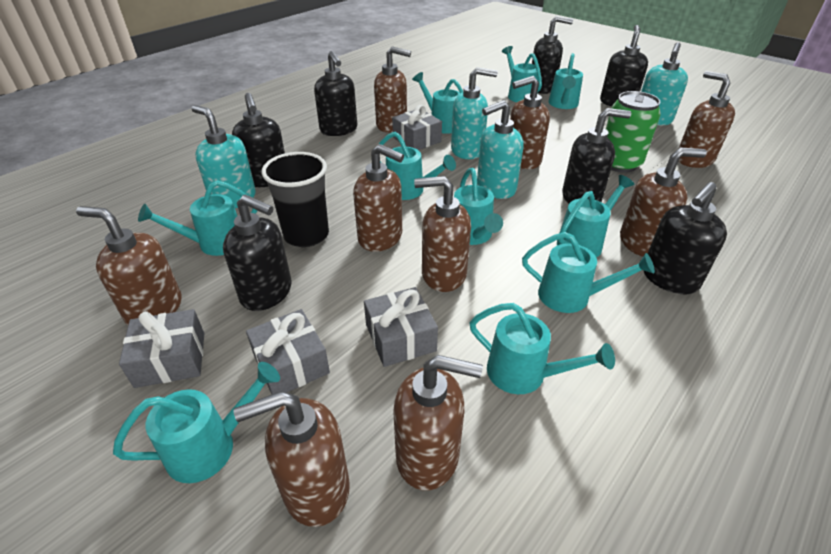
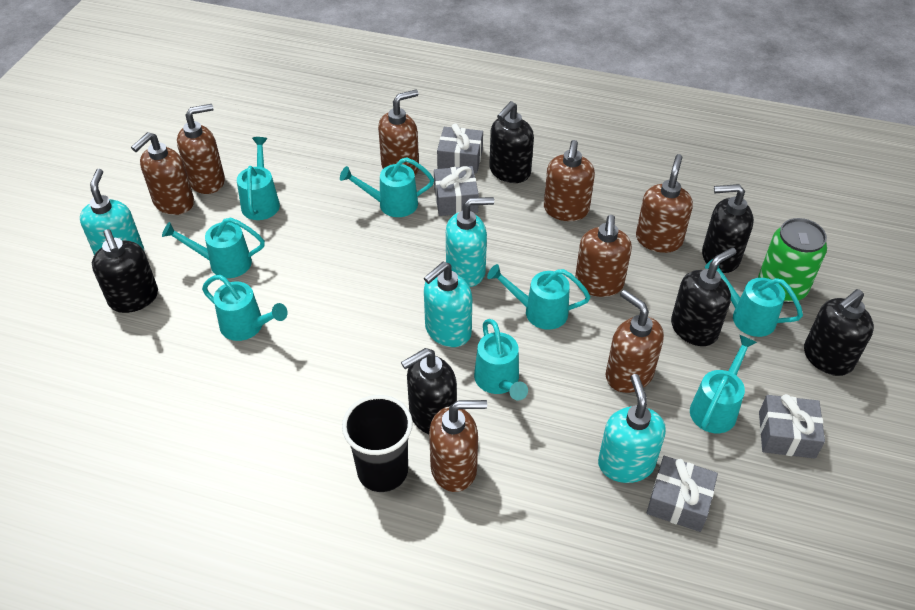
black soap dispenser: [223,194,292,311] [232,93,285,187] [314,51,357,136] [532,16,573,94] [562,108,631,203] [600,25,648,107] [643,182,727,295] = 7 -> [92,229,158,313] [401,348,457,434] [489,101,534,183] [671,247,737,346] [702,184,754,273] [804,289,874,376] = 6
brown soap dispenser: [76,206,181,325] [233,391,350,527] [353,144,404,252] [374,46,411,133] [393,355,483,491] [414,176,471,292] [510,76,550,169] [620,147,707,257] [678,71,735,168] = 9 -> [131,132,194,215] [177,104,225,194] [378,90,419,175] [429,400,487,492] [544,140,595,221] [575,215,632,297] [606,290,664,393] [636,154,693,253] = 8
turquoise watering can: [113,362,280,483] [138,181,257,256] [379,132,456,200] [412,72,463,134] [454,168,503,245] [469,303,615,394] [502,46,542,102] [522,232,655,313] [548,53,583,109] [557,175,634,258] = 10 -> [162,217,265,278] [202,275,288,341] [237,137,280,220] [340,157,434,217] [474,319,528,401] [487,264,590,330] [690,335,757,433] [705,259,803,337] = 8

